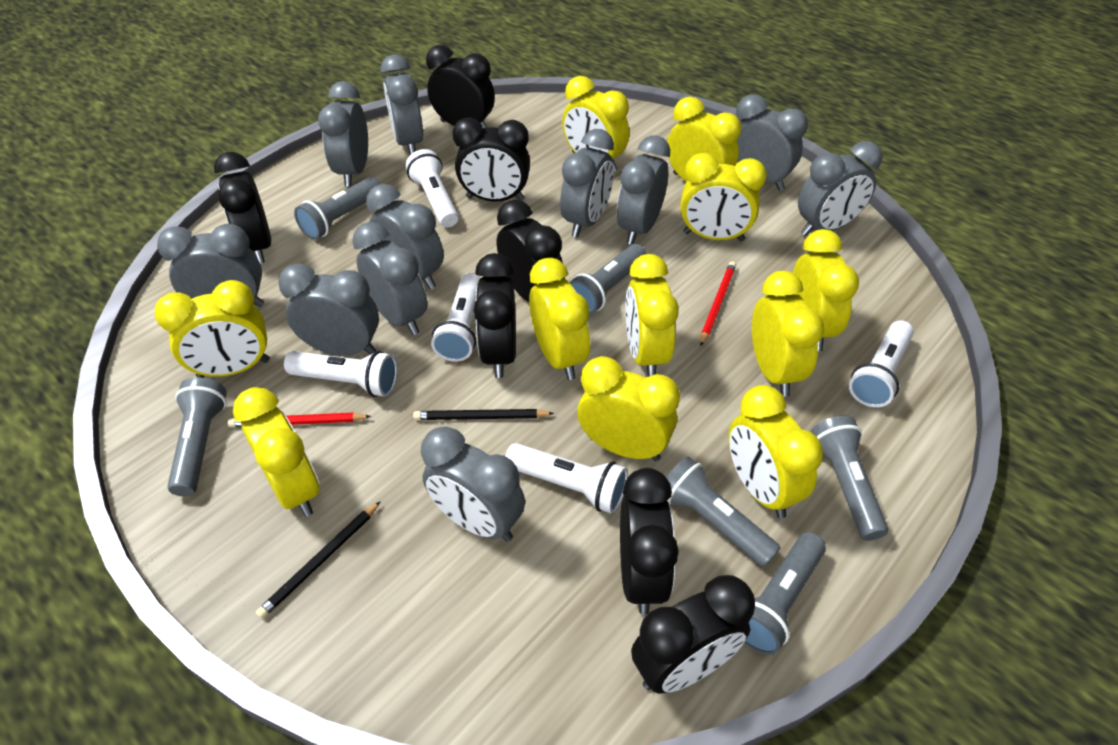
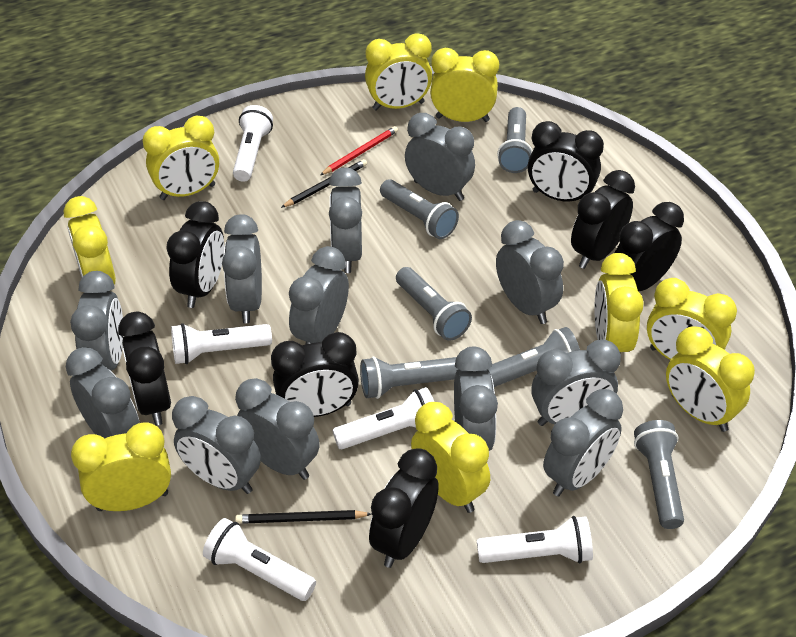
grey clock: [157,224,264,307] [278,263,379,356] [318,81,368,187] [352,222,427,335] [366,184,444,289] [381,54,423,155] [421,426,525,542] [560,129,614,237] [617,135,670,244] [736,94,808,191] [798,141,882,236] = 11 -> [66,347,140,438] [70,271,124,371] [172,396,261,494] [222,214,262,323] [235,378,320,480] [289,246,349,345] [329,167,362,273] [405,113,475,201] [454,347,498,451] [496,220,564,324] [531,339,621,426] [543,389,623,497] = 12
red pencil: [228,413,371,427] [700,261,736,346] = 2 -> [320,126,398,175] = 1
yellow clock: [154,280,270,378] [233,387,320,517] [529,258,591,380] [562,76,630,172] [577,356,680,461] [625,254,679,377] [667,96,741,182] [680,153,767,241] [729,385,823,519] [752,271,824,397] [793,229,859,351] = 11 -> [63,196,116,285] [71,422,171,511] [142,116,219,200] [365,33,432,111] [411,402,490,513] [430,48,499,122] [594,253,644,354] [647,278,737,360] [666,326,755,432] = 9

